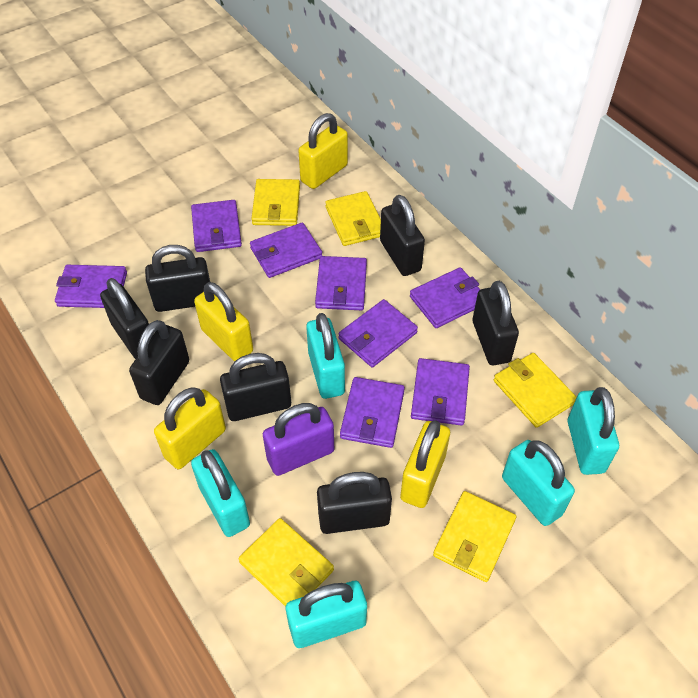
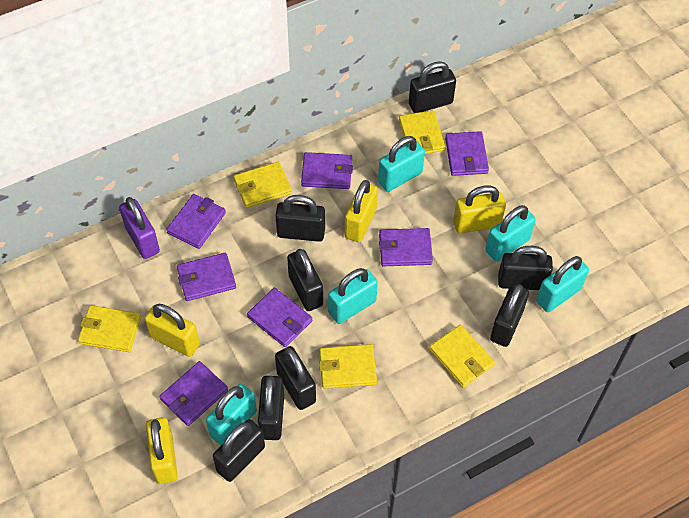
black padlock: [100,278,149,359] [129,320,189,405] [145,245,210,312] [220,353,291,421] [317,472,392,534] [380,195,425,276] [473,281,519,365] = 7 -> [213,419,265,482] [258,376,284,440] [275,195,325,242] [275,346,316,410] [287,249,323,311] [409,61,456,113] [490,284,529,347] [498,246,553,290] = 8
purple wallet: [55,265,127,308] [191,200,242,252] [250,223,322,278] [315,256,367,310] [338,299,418,367] [340,377,405,448] [410,267,480,328] [411,358,470,426] = 8 -> [159,361,228,426] [166,194,226,249] [177,253,236,301] [247,288,312,347] [301,152,353,189] [379,228,433,266] [445,131,489,176] = 7

